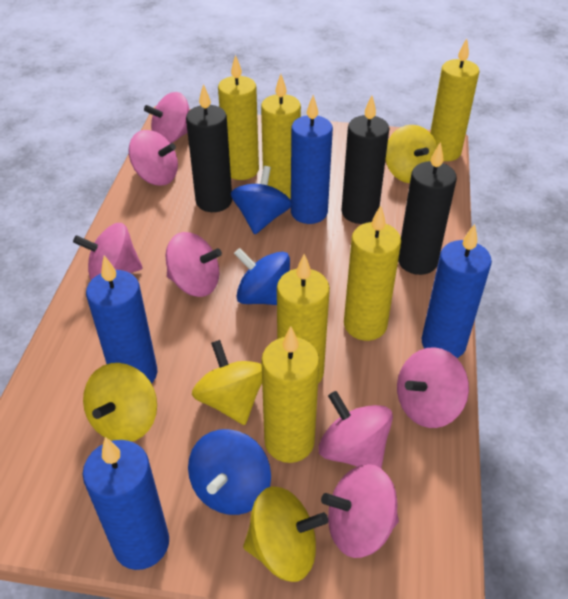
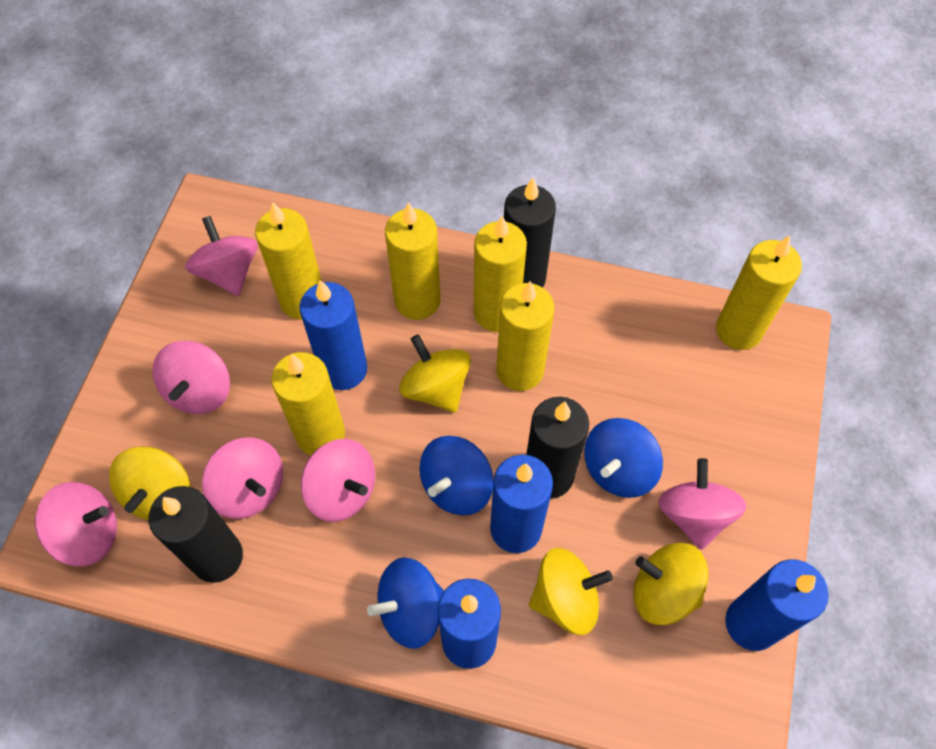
pink spinning top: [73,223,143,280] [128,130,178,186] [144,92,189,144] [165,232,222,297] [319,391,393,469] [321,464,399,558] [397,347,469,428] = 7 -> [35,482,117,566] [153,341,230,414] [185,216,258,296] [202,437,283,519] [301,439,375,522] [658,458,746,550] = 6

